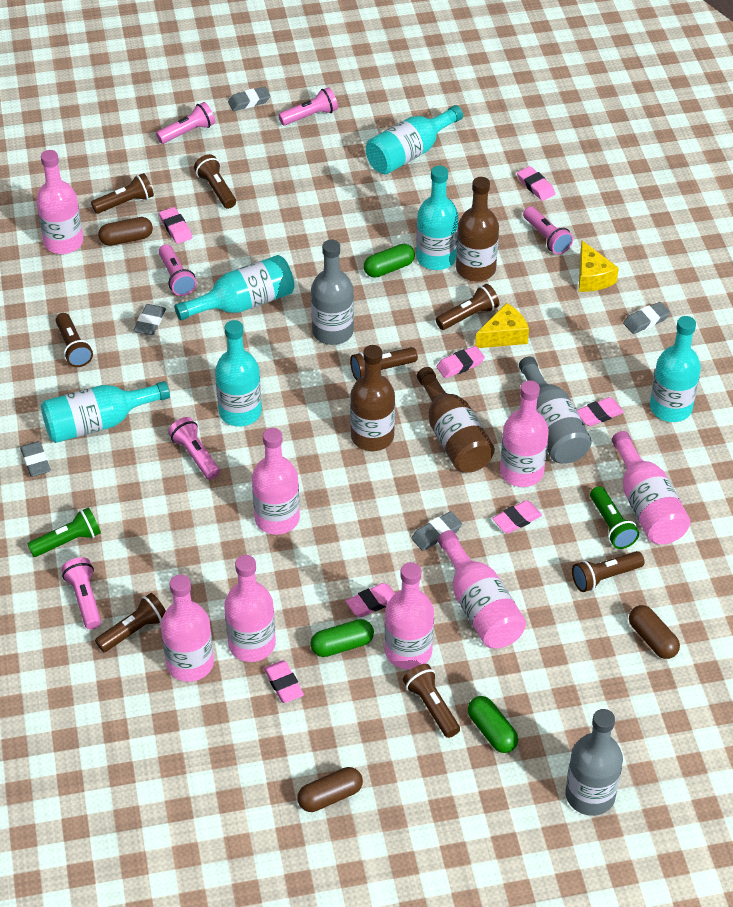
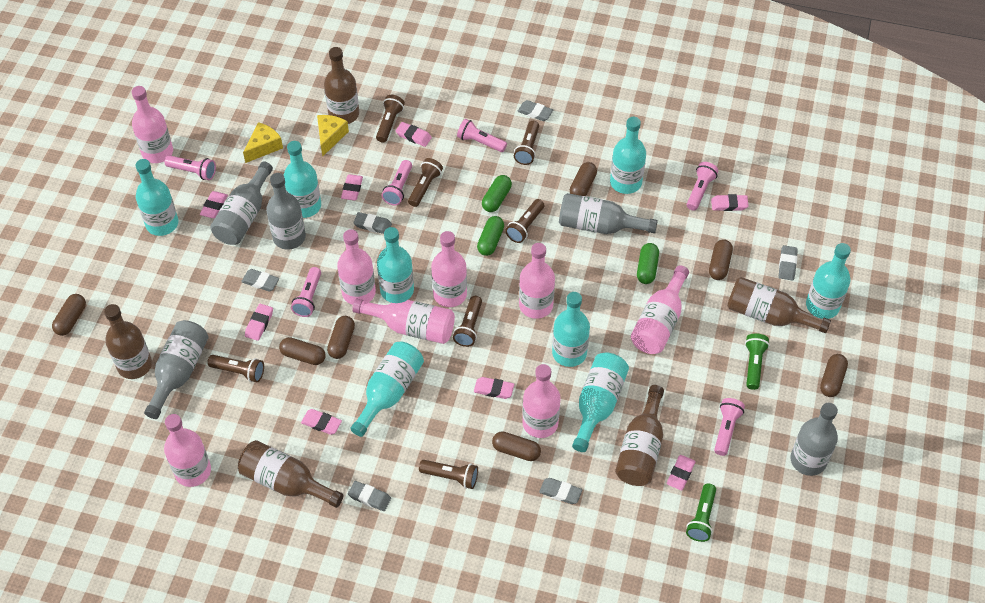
brown bottle: [350,345,395,451] [417,367,495,473] [456,177,499,281] = 3 -> [104,304,152,379] [238,440,344,508] [324,47,359,124] [615,385,664,486] [727,277,831,333] = 5
brown capsule: [98,217,153,246] [297,767,363,812] [629,605,680,659] = 3 -> [52,294,86,336] [279,337,326,365] [327,316,355,359] [492,431,541,461] [570,162,597,196] [709,239,733,280] [820,354,848,397] = 7
brown flashlight: [56,313,93,367] [91,173,154,214] [95,593,166,652] [194,154,236,209] [350,347,418,380] [403,664,460,738] [436,284,499,330] [572,551,645,592] = 8 -> [207,355,264,382] [376,95,405,143] [408,158,443,207] [419,460,478,489] [453,296,482,347] [505,199,544,243] [514,121,539,165] = 7
grey bottle: [311,239,354,345] [519,357,592,464] [565,709,623,816] = 3 -> [144,320,209,419] [210,162,273,245] [266,173,306,250] [559,193,658,234] [791,403,838,476] = 5
grey eraser: [20,441,51,477] [133,304,166,335] [228,87,270,111] [411,511,462,551] [623,302,670,334] = 5 -> [241,269,279,291] [348,481,391,511] [353,212,392,234] [517,100,553,121] [539,478,582,504] [779,245,798,281] = 6
pink eraser: [159,207,192,244] [264,660,304,703] [346,583,395,617] [436,346,485,378] [492,500,542,533] [517,166,555,201] [577,397,624,426] = 7 -> [200,191,228,218] [245,304,273,341] [301,409,342,435] [341,174,363,200] [396,122,432,147] [474,377,514,399] [667,455,696,490] [711,194,749,211] = 8
turquoise bottle: [41,381,170,443] [175,255,294,320] [215,320,262,426] [366,105,463,174] [416,166,458,270] [650,316,701,422] = 6 -> [135,159,178,236] [284,141,321,218] [350,342,424,437] [377,227,414,303] [552,292,590,367] [572,352,629,452] [610,117,646,194] [806,243,851,319] = 8

